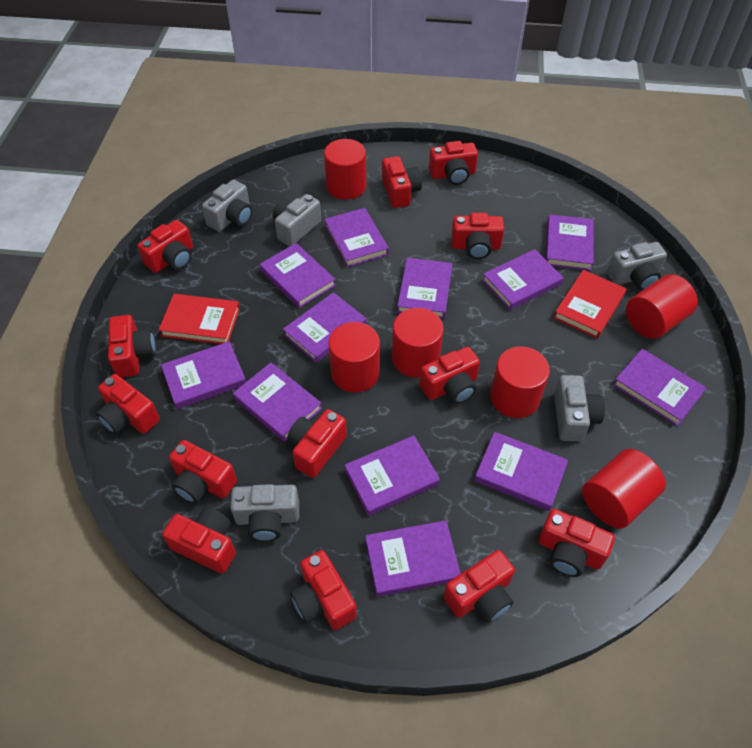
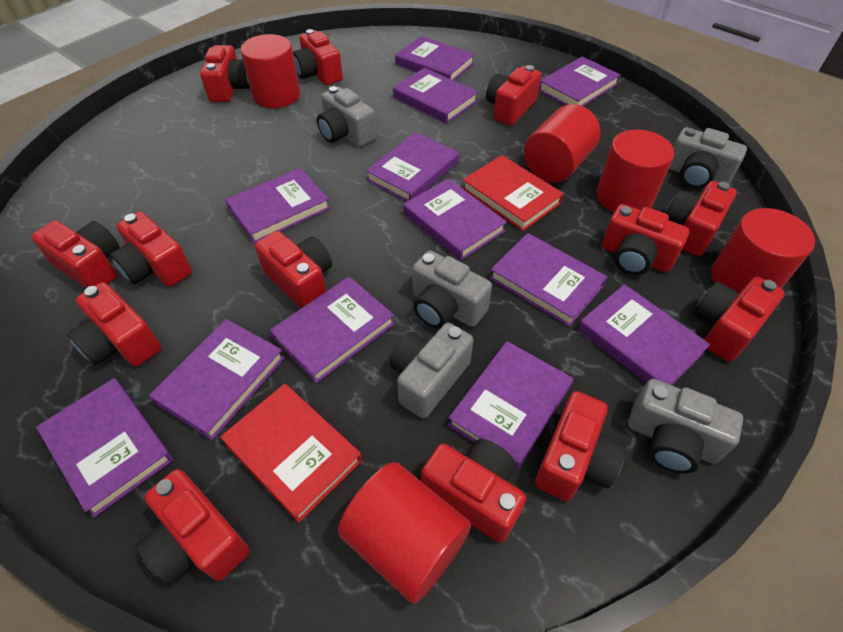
red cylinder: [324,139,366,200] [329,322,380,392] [392,308,444,378] [490,346,550,418] [582,449,666,529] [626,274,698,339] = 6 -> [241,34,300,108] [338,462,471,604] [524,104,601,183] [596,129,674,212] [711,208,815,293] = 5

